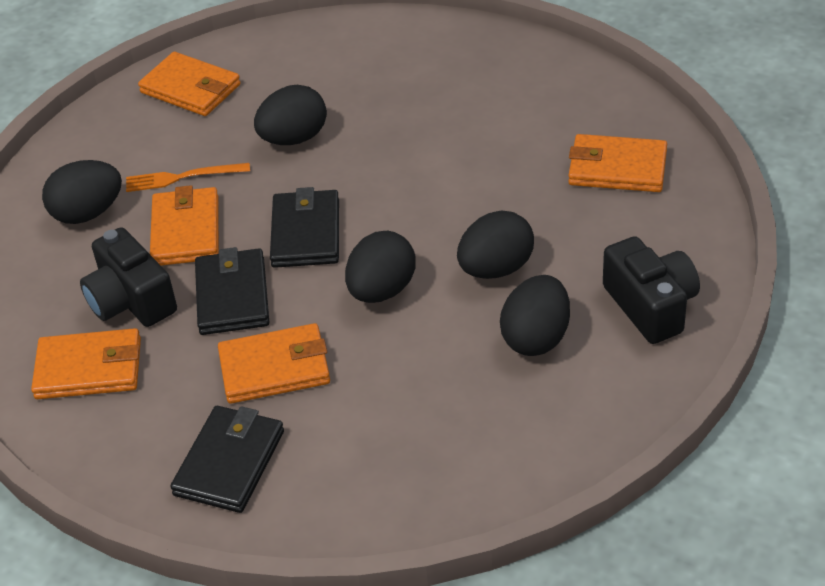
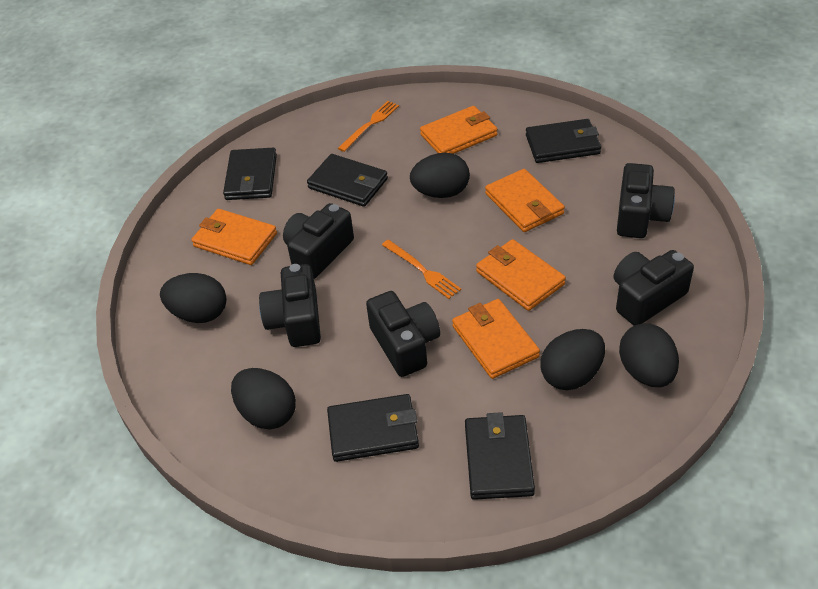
black camera: [80,227,177,327] [603,236,700,344] = 2 -> [259,264,321,347] [283,203,354,279] [366,291,440,377] [614,250,694,326] [617,163,675,238] = 5
black wallet: [170,406,284,513] [195,247,269,335] [270,187,339,268] = 3 -> [223,148,277,200] [307,154,388,207] [327,394,419,462] [465,412,535,500] [526,119,601,163] = 5
orange fork: [126,163,250,192] = 1 -> [338,101,399,152] [382,240,461,299] = 2

